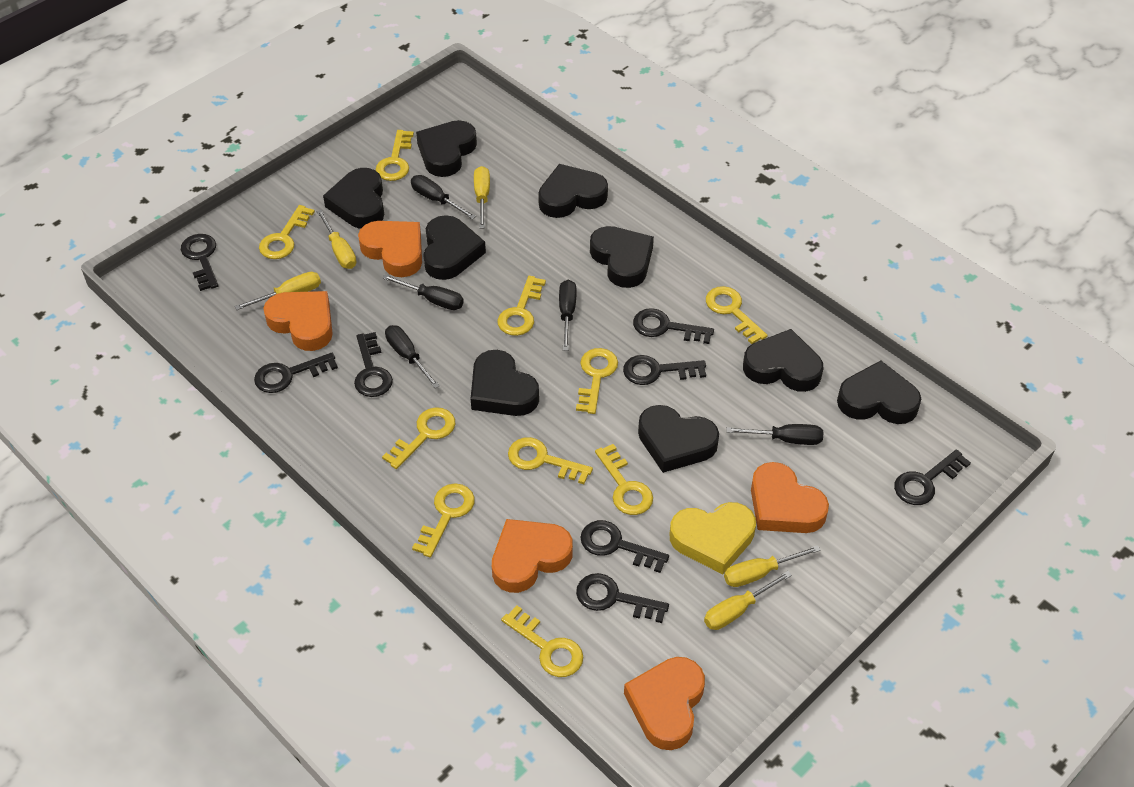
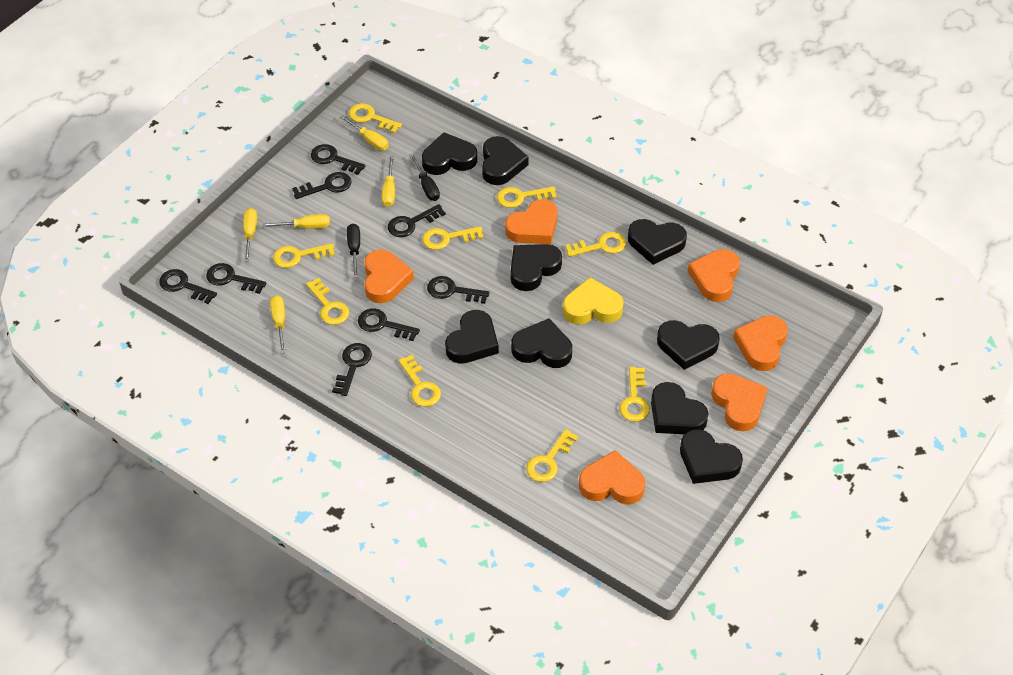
black screwdriver: [382,275,464,310] [385,325,440,388] [411,175,476,219] [559,280,576,351] [726,424,823,445] = 5 -> [347,224,360,278] [410,154,440,201] = 2
orange heart: [263,291,333,351] [358,221,422,277] [492,519,573,593] [624,657,705,750] [751,462,829,533] = 5 -> [364,249,414,303] [505,199,558,244] [579,450,645,505] [688,249,740,302] [711,373,768,431] [733,315,788,371] = 6
yellow key: [259,205,315,259] [376,130,414,181] [382,407,455,469] [412,484,475,558] [497,276,546,336] [501,605,583,677] [508,437,593,484] [576,348,618,414] [595,444,653,515] [706,286,768,344] = 10 -> [273,243,335,268] [306,278,349,325] [349,103,402,133] [398,355,441,407] [422,226,483,250] [497,186,557,208] [526,429,578,482] [565,232,626,257] [619,367,650,422] = 9

